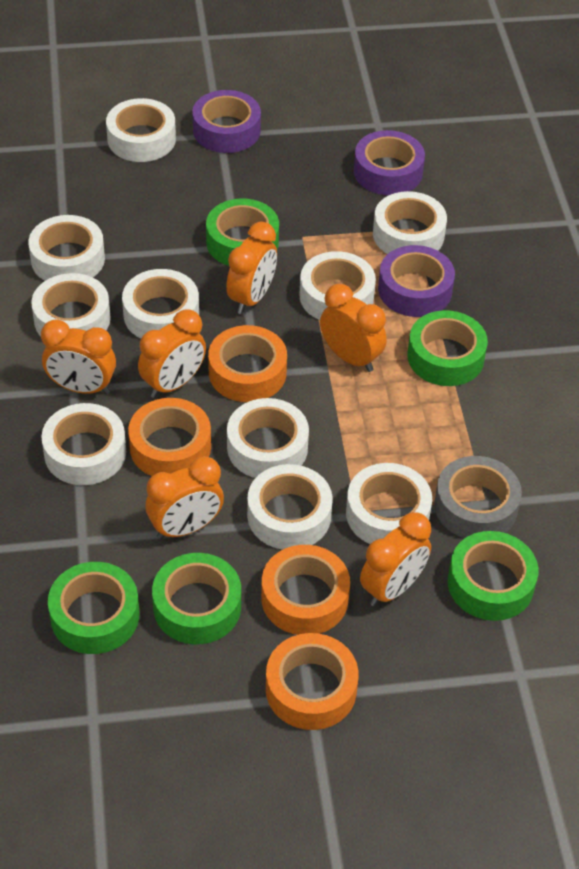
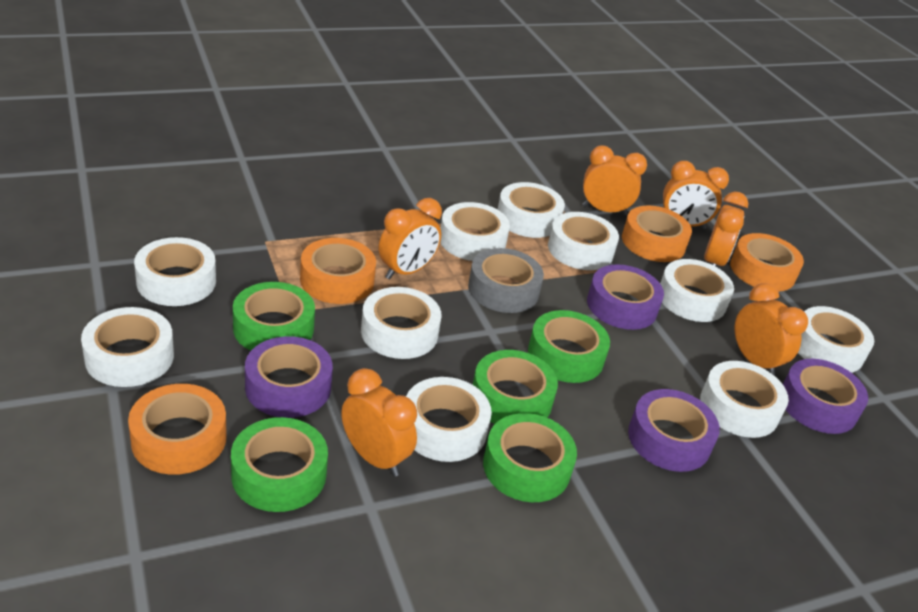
purple tape: [192,90,261,153] [354,130,425,195] [378,245,455,317] = 3 -> [245,336,333,418] [587,264,664,330] [628,389,720,472] [783,359,868,434] = 4

